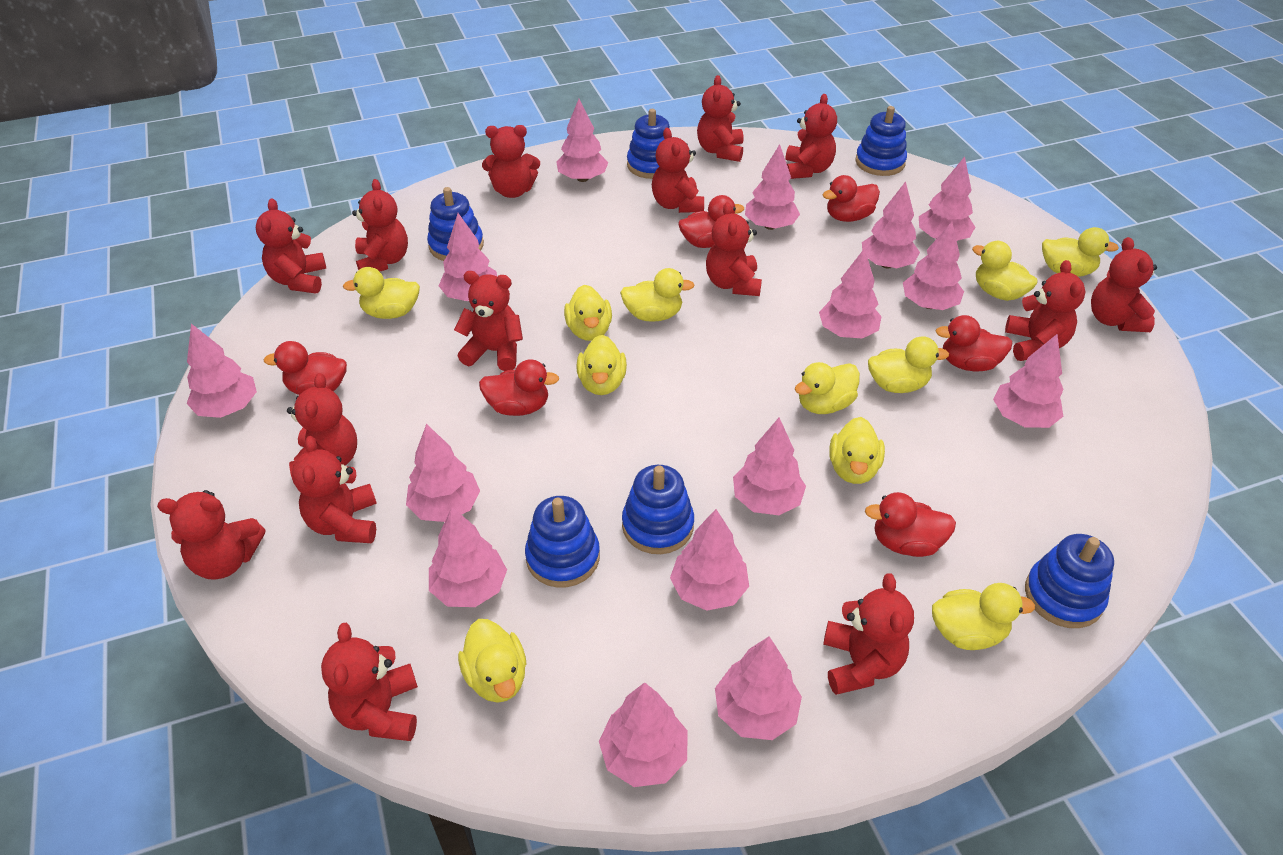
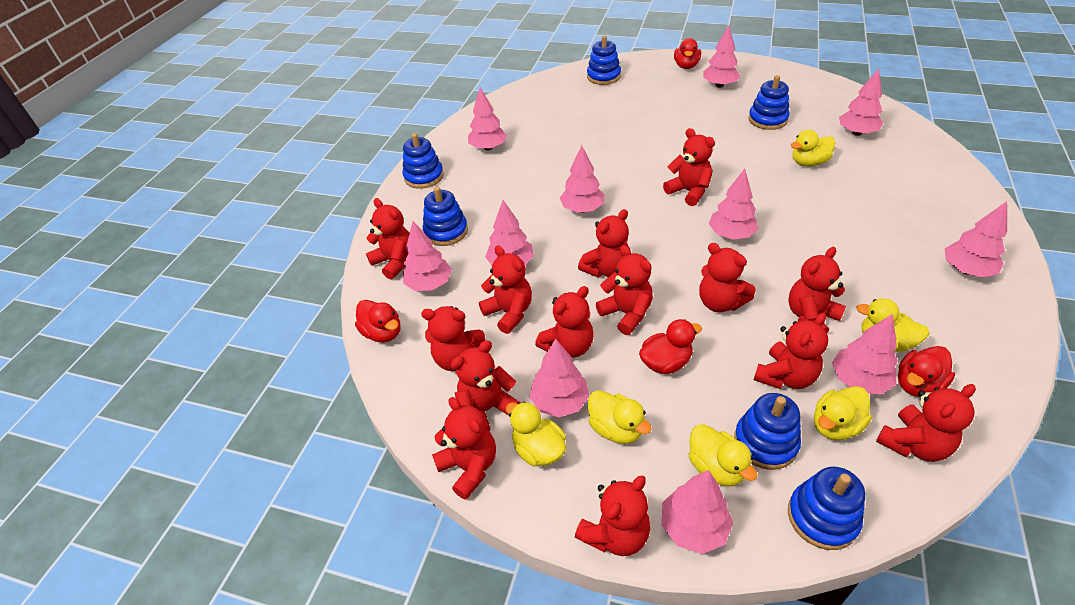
pink tree: [187,324,257,418] [406,424,480,522] [429,507,507,607] [439,213,497,301] [556,99,608,182] [599,682,688,787] [670,509,749,611] [715,636,802,740] [733,417,806,515] [745,144,800,230] [819,248,882,339] [862,181,920,268] [903,222,964,310] [919,157,975,241] [993,334,1064,428] = 15 -> [403,221,452,291] [468,88,507,151] [485,200,534,265] [529,339,589,417] [560,145,604,213] [662,470,733,554] [703,26,740,88] [709,169,759,240] [832,314,898,394] [839,69,883,136] [945,201,1007,278] = 11
red duck: [264,341,347,395] [479,359,559,416] [678,195,744,248] [823,175,880,222] [865,492,956,557] [935,315,1012,371] = 6 -> [355,300,400,343] [639,319,702,374] [674,38,701,69] [898,346,955,397] = 4
red teddy bear: [157,490,265,580] [256,198,327,293] [287,373,357,480] [292,436,377,543] [321,622,418,741] [352,179,408,272] [454,271,523,371] [482,125,540,198] [652,128,704,213] [697,75,744,162] [706,202,762,296] [785,94,837,179] [823,573,914,695] [1005,260,1086,361] [1091,237,1157,332] = 15 -> [366,198,410,279] [421,306,485,371] [432,397,496,500] [451,340,520,431] [479,245,532,334] [535,286,594,358] [575,475,650,556] [578,209,631,278] [596,245,653,335] [663,128,715,206] [699,243,756,312] [754,313,828,389] [788,247,846,333] [876,384,976,462] = 14
yellow duck: [343,267,420,319] [458,619,526,703] [564,285,612,341] [576,335,627,395] [620,268,694,322] [795,362,860,414] [829,417,885,484] [868,336,949,393] [932,583,1035,650] [972,241,1038,301] [1042,227,1119,277] = 11 -> [506,402,566,466] [588,390,651,444] [689,424,757,486] [791,130,835,166] [814,386,872,440] [856,298,930,352] = 6

